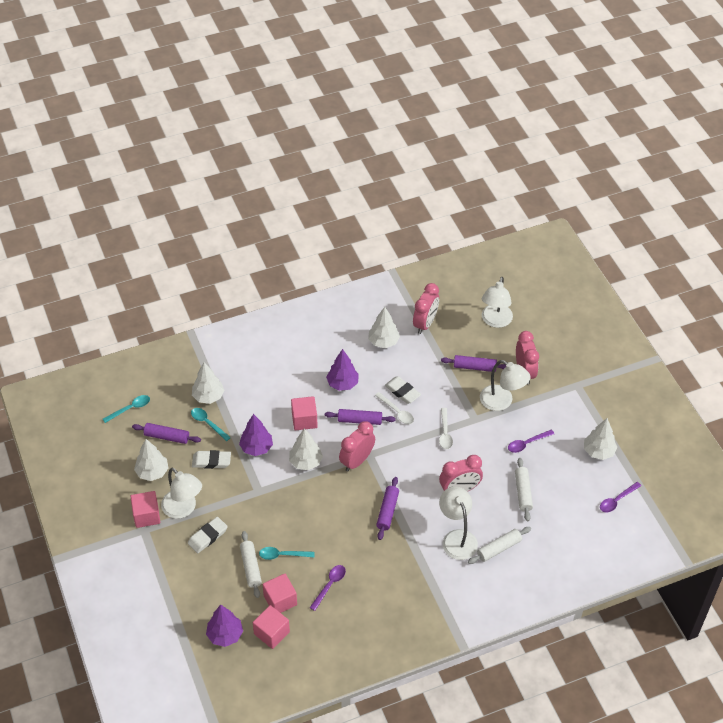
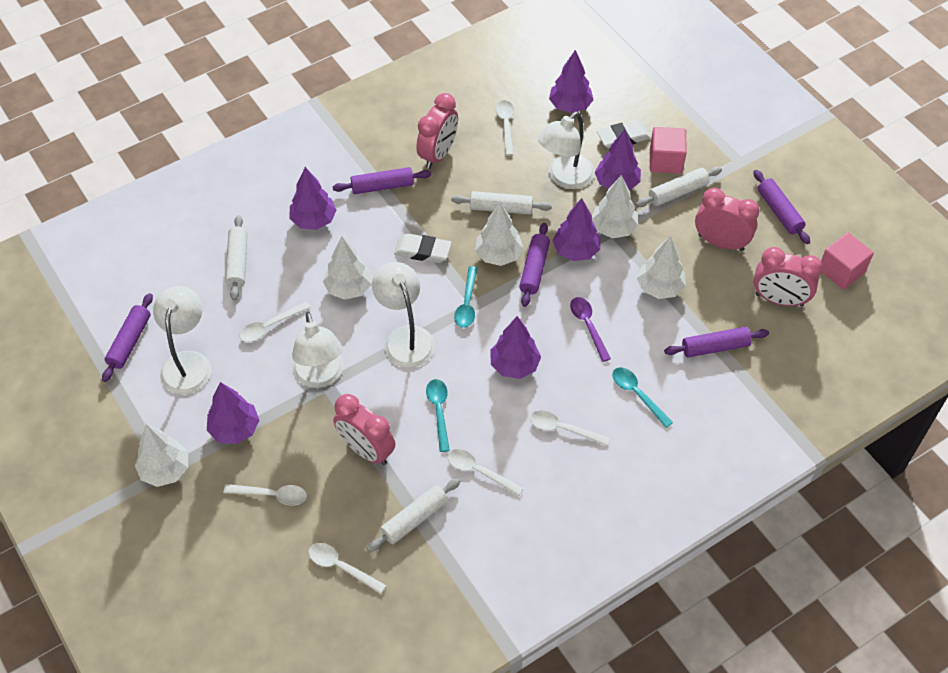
pink cube: [130,491,160,528] [253,605,290,649] [263,574,297,613] [291,396,318,431] = 4 -> [650,127,687,174] [821,232,874,290] = 2
purple rolling pin: [132,423,201,444] [325,409,396,425] [376,477,399,540] [441,355,506,372] = 4 -> [102,293,153,382] [333,167,431,194] [519,223,550,307] [664,327,769,358] [753,170,810,244] = 5
purple spoon: [310,565,346,611] [508,430,554,453] [600,482,641,512] = 3 -> [570,297,611,362] = 1
purple tree: [206,605,243,647] [239,414,273,456] [326,349,359,391] = 3 -> [207,382,259,444] [290,167,336,230] [491,316,541,379] [549,50,594,113] [553,198,600,261] [595,129,641,191] = 6
white eraser: [188,517,228,553] [192,450,231,469] [385,376,421,404] = 3 -> [394,233,452,263] [597,120,651,149] = 2
white rolling pin: [240,531,262,598] [468,527,531,564] [515,458,533,521] = 3 -> [225,215,247,301] [367,478,461,552] [451,191,552,214] [636,167,722,207] = 4
white spoon: [375,392,414,424] [439,408,453,449] = 2 -> [224,484,307,505] [239,301,311,342] [309,543,386,594] [447,449,524,496] [496,100,514,156] [530,411,609,446] = 6

